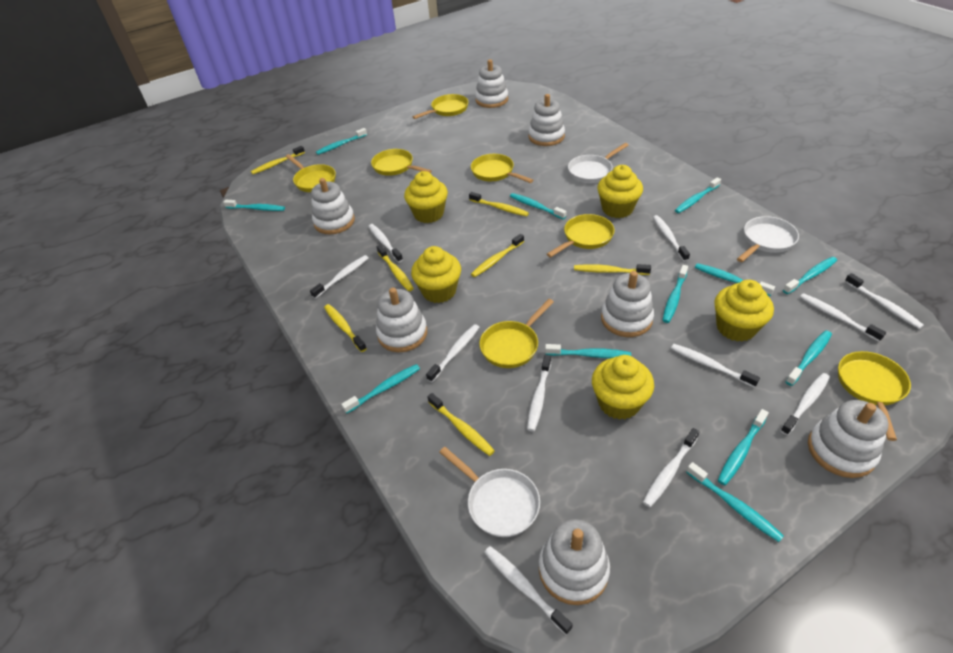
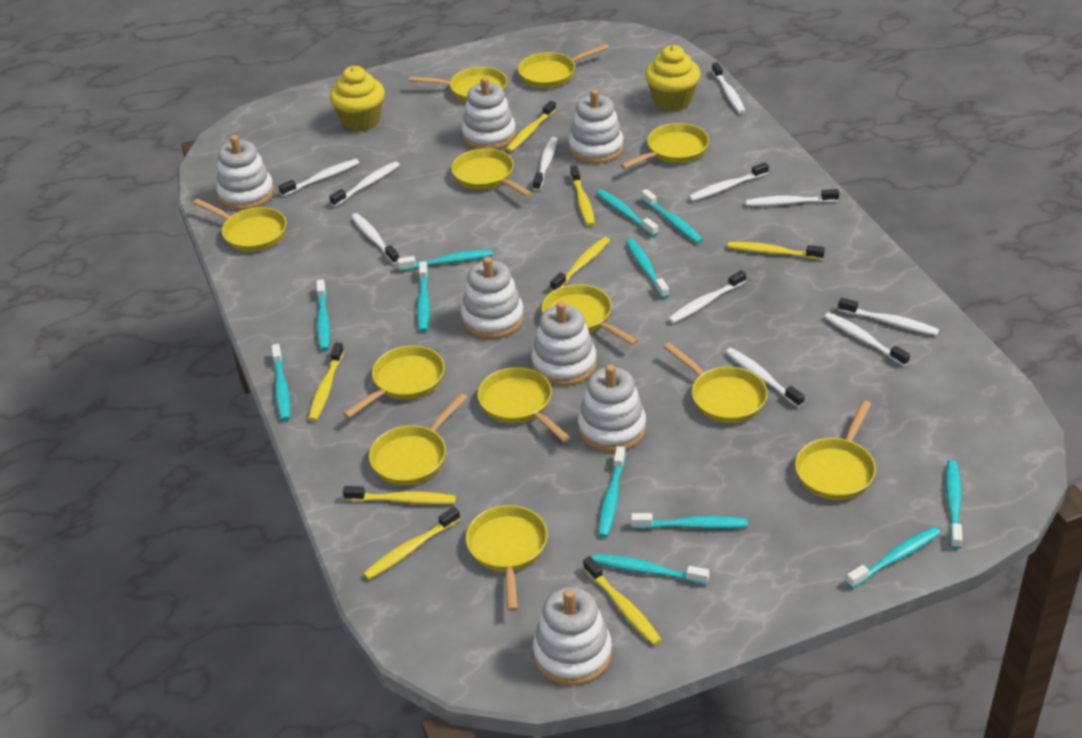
white pan: [439,447,540,537] [568,143,629,183] [737,216,799,262] = 3 -> none = 0
yellow cupcake: [404,171,448,223] [411,246,461,303] [592,355,654,420] [597,165,643,218] [714,280,774,342] = 5 -> [330,66,385,132] [645,45,700,111] = 2
yellow pan: [285,154,336,192] [371,149,432,176] [413,94,468,119] [471,154,533,183] [479,299,554,368] [547,214,614,258] [838,351,911,441] = 7 -> [193,199,287,252] [343,346,445,418] [369,393,467,485] [409,67,507,102] [451,148,533,197] [466,505,548,612] [477,367,570,442] [518,44,609,88] [541,284,639,345] [620,123,709,169] [663,343,768,423] [795,400,876,500] = 12
yellow toothbrush: [251,146,305,174] [324,304,367,352] [377,245,414,291] [427,393,495,456] [469,192,529,217] [471,234,524,277] [574,264,651,275] = 7 -> [308,343,344,421] [343,486,456,504] [363,507,460,580] [506,101,556,152] [550,237,610,291] [570,165,595,226] [583,556,662,645] [727,242,825,260] = 8

